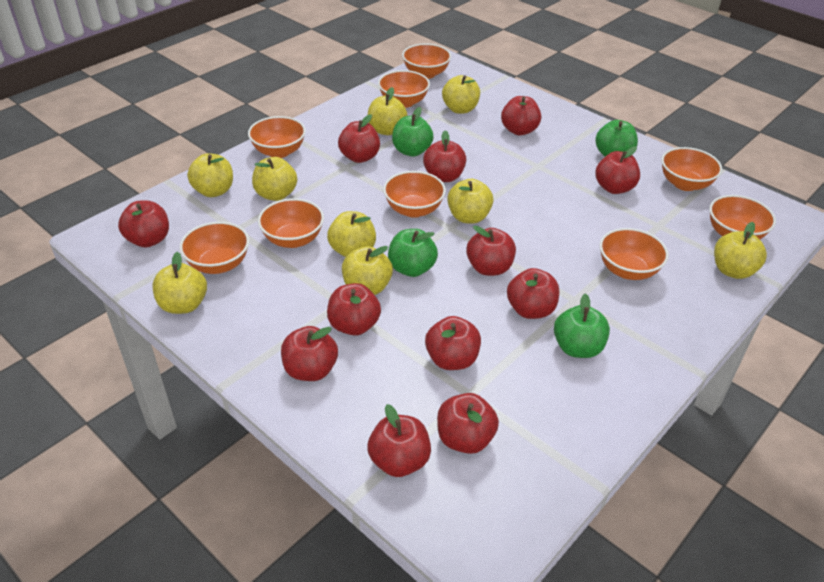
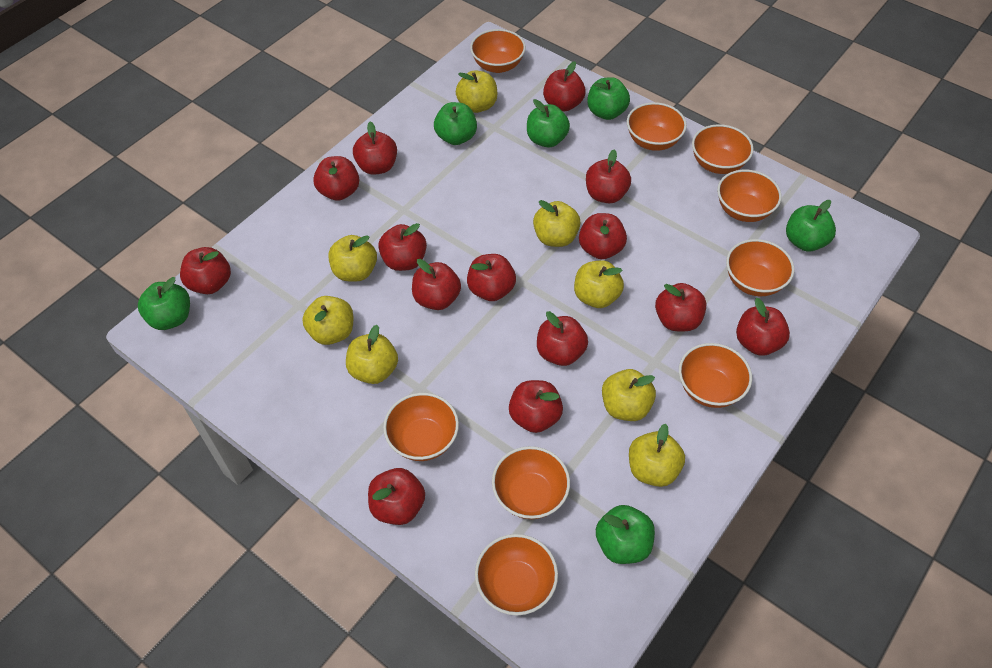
green apple: [388,229,438,277] [392,107,434,156] [554,293,610,358] [595,120,638,157] = 4 -> [138,277,190,330] [434,102,477,145] [527,99,570,147] [587,77,630,120] [596,505,655,564] [786,200,836,251] = 6
red apple: [118,200,169,247] [281,326,338,381] [327,283,381,336] [338,114,380,163] [367,404,431,477] [423,130,466,182] [425,316,481,370] [437,393,499,454] [466,225,516,276] [501,96,541,135] [507,268,559,319] [595,146,640,194] = 12 -> [180,247,231,294] [313,156,359,201] [353,121,397,175] [368,468,425,525] [378,223,427,271] [412,259,461,310] [467,254,516,301] [509,380,563,433] [537,311,588,366] [543,61,586,111] [579,213,627,259] [586,149,631,203] [655,283,707,331] [736,298,790,356] = 14
yellow apple: [153,252,207,314] [187,153,233,197] [252,157,297,201] [327,211,376,257] [342,246,393,295] [368,87,407,135] [442,75,480,114] [447,179,494,224] [714,222,767,279] = 9 -> [302,296,353,345] [328,235,377,282] [346,325,398,384] [456,70,497,113] [533,200,581,247] [574,260,624,308] [602,369,656,421] [629,424,685,487] = 8

